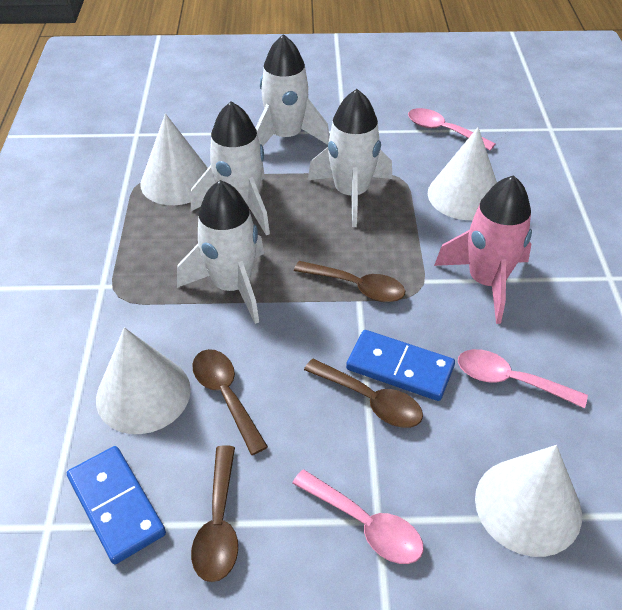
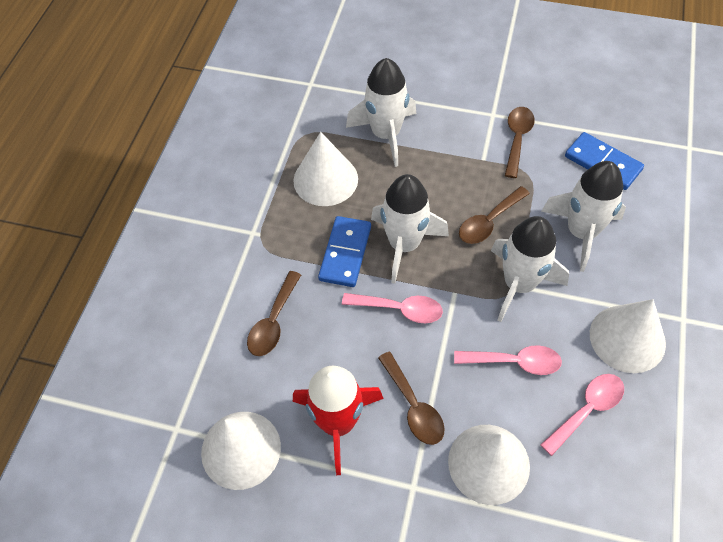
pink rocket: [434,175,532,324] = 1 -> none = 0
red rocket: none = 0 -> [293,366,384,475] = 1

